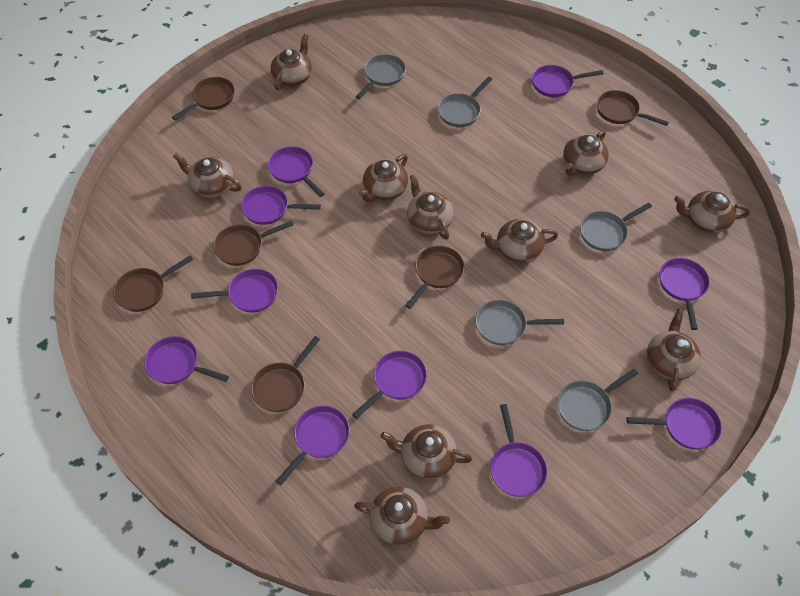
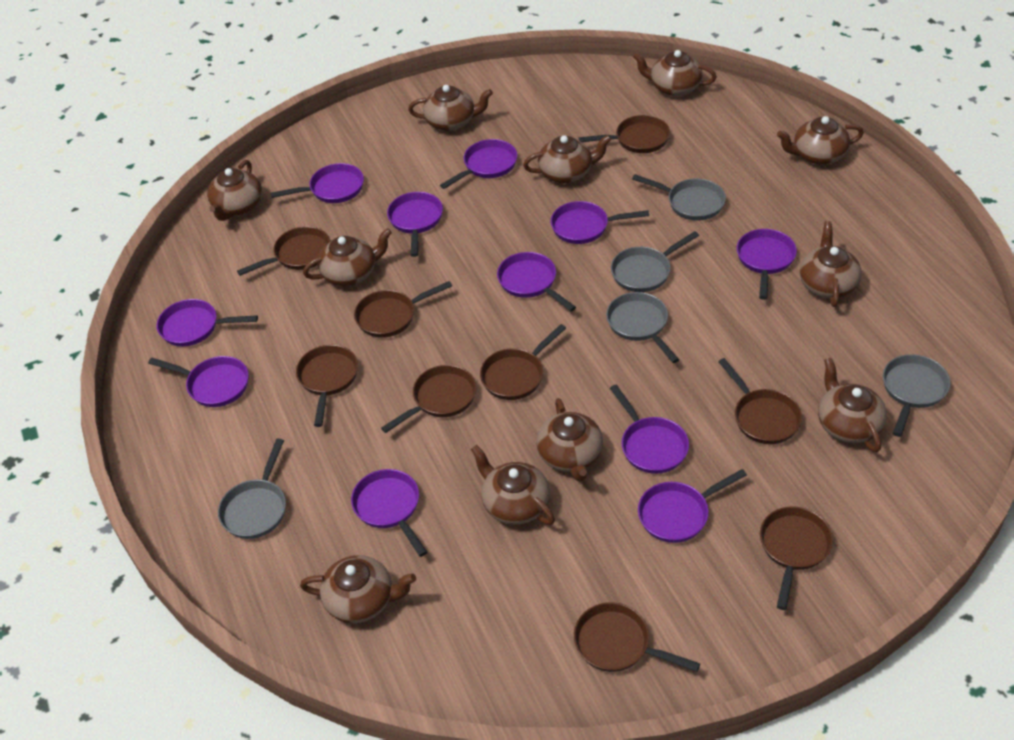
brown pan: [113,255,193,312] [172,77,235,120] [213,220,293,266] [251,336,320,412] [405,246,464,309] [597,90,669,126] = 6 -> [237,226,330,276] [296,345,358,427] [354,281,452,338] [381,365,476,433] [480,324,566,400] [574,602,700,672] [579,115,670,153] [718,358,802,444] [760,507,833,610] = 9
brown teapot: [173,153,242,198] [271,34,312,90] [354,486,450,546] [359,154,408,202] [380,424,472,480] [407,174,454,240] [481,219,558,262] [563,130,609,176] [647,308,701,391] [674,191,750,233] = 10 -> [207,160,262,221] [300,555,416,623] [303,228,392,286] [408,85,493,131] [471,445,555,525] [523,135,611,183] [536,398,603,482] [633,50,717,96] [777,116,864,165] [800,221,862,307] [818,358,887,452] = 11
purple pan: [145,336,229,384] [191,269,278,313] [241,186,321,225] [268,146,325,197] [276,406,350,485] [352,351,427,419] [490,404,547,497] [532,65,604,97] [627,398,722,450] [659,258,710,330] = 10 -> [148,356,249,407] [157,299,258,347] [270,163,364,203] [351,469,427,557] [387,192,443,257] [440,139,517,189] [497,252,576,311] [551,201,649,244] [610,385,689,474] [638,469,747,543] [737,229,797,300] = 11

